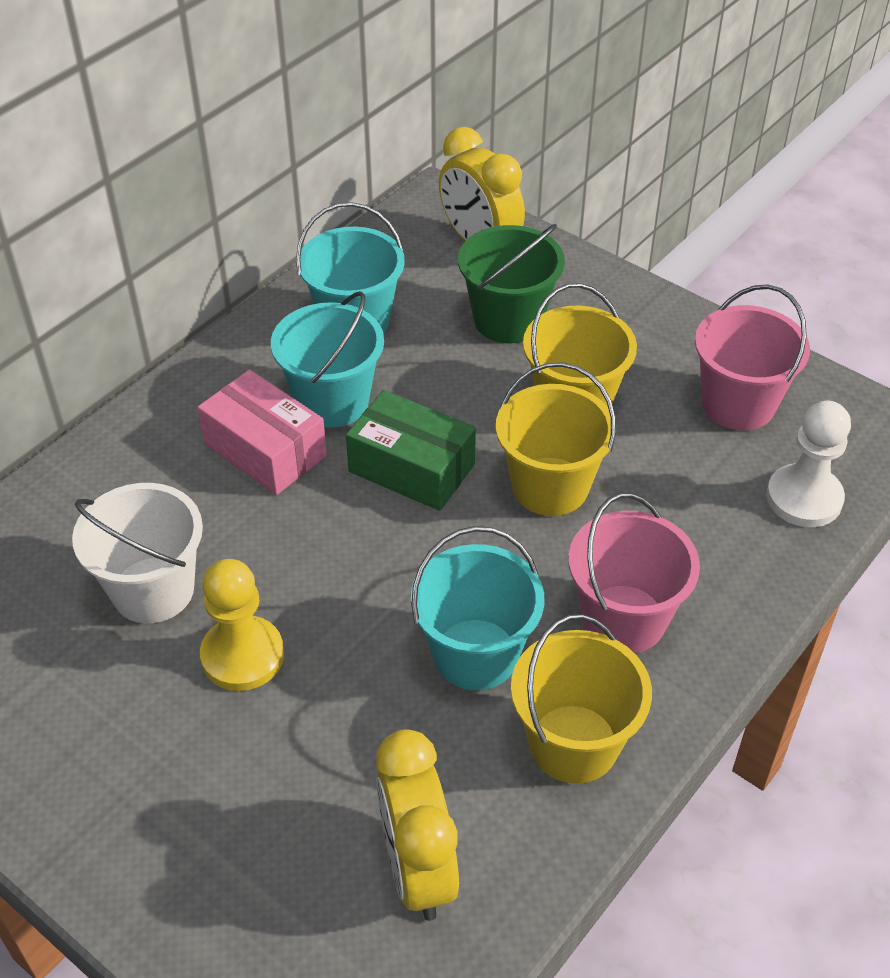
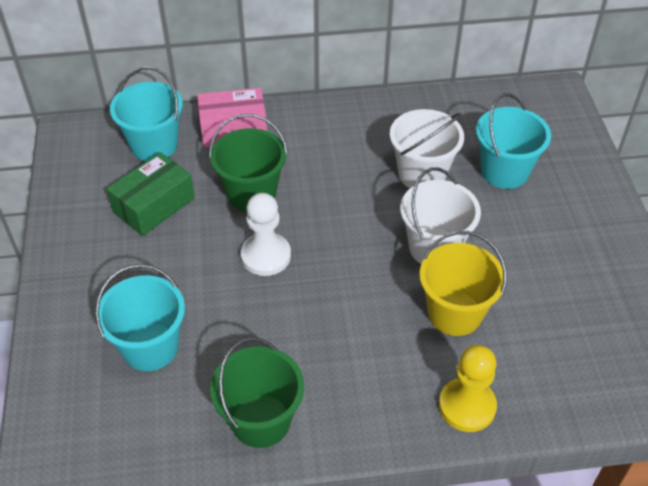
green bucket: [458,224,565,343] = 1 -> [209,114,288,212] [210,337,304,448] = 2
pink bucket: [568,493,700,653] [695,284,810,430] = 2 -> none = 0
white bucket: [72,483,203,623] = 1 -> [390,109,464,188] [400,167,481,264] = 2
yellow bucket: [496,362,616,516] [511,614,652,784] [523,283,637,407] = 3 -> [420,231,507,336] = 1
yellow clock: [376,729,459,921] [439,127,525,241] = 2 -> none = 0

